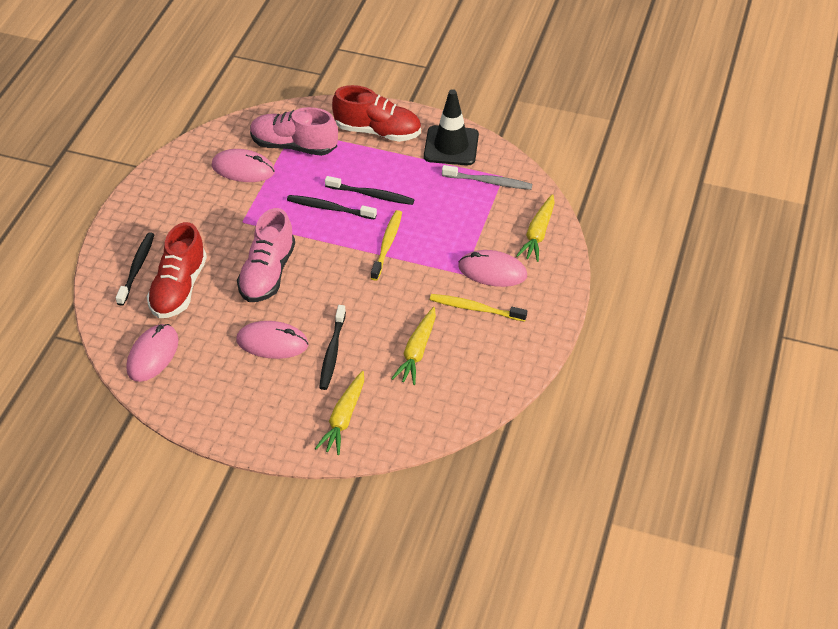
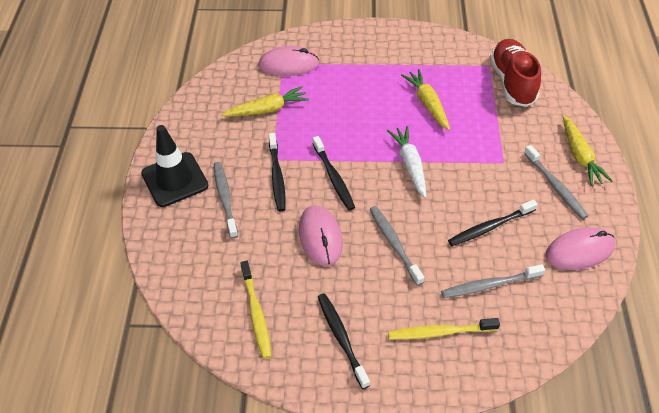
grey toothbrush: [442,165,532,190] = 1 -> [214,162,238,238] [370,206,424,286] [441,264,545,298] [524,145,588,219] = 4
pink mouse: [126,324,179,382] [211,149,275,182] [236,321,309,359] [458,250,527,287] = 4 -> [258,46,319,76] [299,205,343,266] [545,227,615,270] = 3
pink shoe: [237,208,295,302] [250,107,338,156] = 2 -> none = 0
red shoe: [147,222,207,318] [332,85,421,142] = 2 -> [490,39,541,107] = 1
white carrot: none = 0 -> [387,126,426,198] = 1

